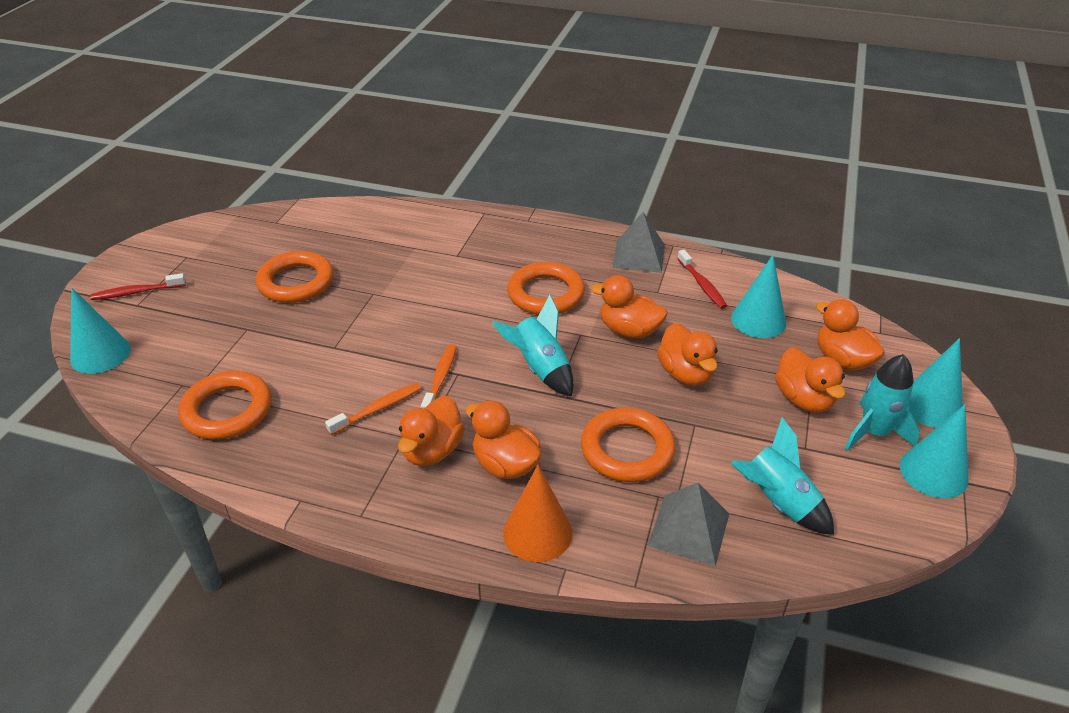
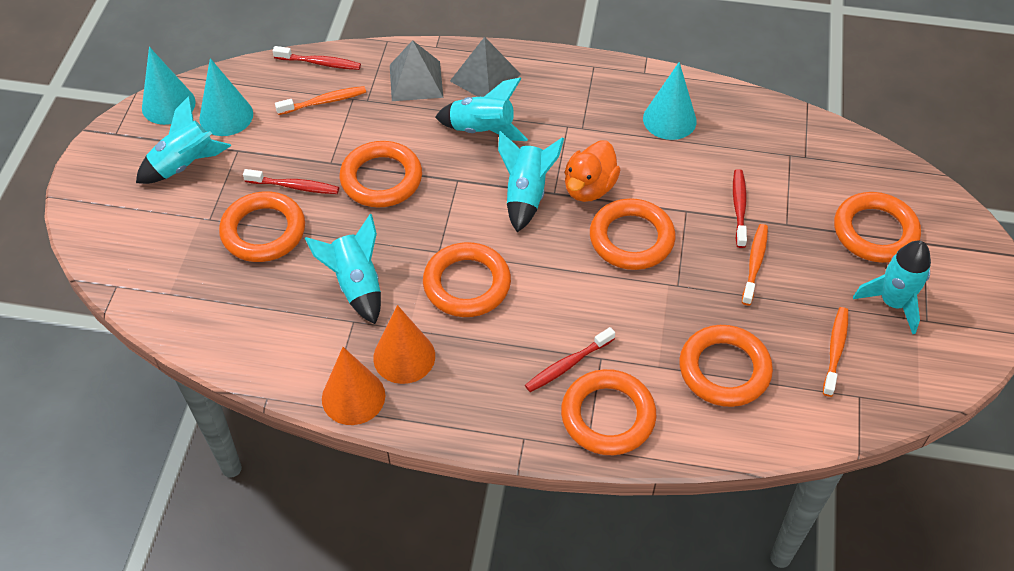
orange cone: [503,465,573,562] = 1 -> [322,347,385,425] [373,305,435,384] = 2
orange duck: [398,396,465,466] [465,401,542,479] [591,275,667,338] [657,323,718,386] [775,347,846,412] [816,299,885,370] = 6 -> [564,140,620,202] = 1
orange ring: [178,371,272,440] [256,251,334,303] [507,262,585,315] [581,408,676,482] = 4 -> [219,191,305,262] [340,141,422,207] [423,242,511,317] [561,369,656,455] [590,198,675,270] [679,325,773,407] [834,192,921,263] = 7
orange toothbrush: [325,383,421,435] [421,344,457,408] = 2 -> [275,86,366,115] [742,224,768,305] [823,307,848,397] = 3
red toothbrush: [90,273,186,300] [677,250,727,309] = 2 -> [243,169,339,194] [273,46,361,70] [525,327,615,392] [733,169,747,248] = 4
turquoise cone: [70,288,131,374] [731,255,786,338] [900,404,968,498] [908,338,963,428] = 4 -> [142,47,196,125] [199,58,253,136] [643,62,697,140] = 3
turquoise rocket: [492,295,574,396] [731,417,834,535] [845,354,920,451] = 3 -> [136,96,231,184] [305,214,381,324] [435,77,528,141] [498,131,564,232] [853,240,931,334] = 5

